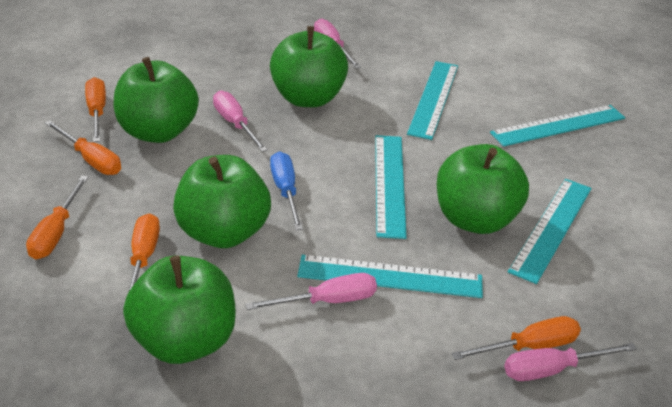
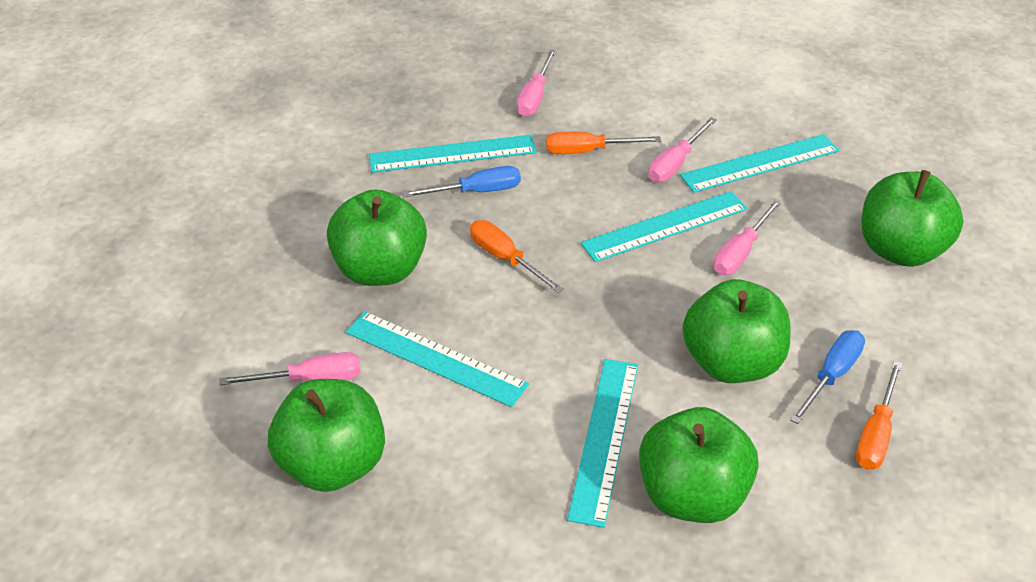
blue screwdriver: [270,151,303,230] = 1 -> [402,166,521,198] [790,330,865,424] = 2
orange screwdriver: [26,176,88,259] [45,120,121,175] [85,77,106,142] [123,213,160,308] [452,316,581,360] = 5 -> [470,220,564,293] [546,132,661,154] [856,361,902,470] = 3

